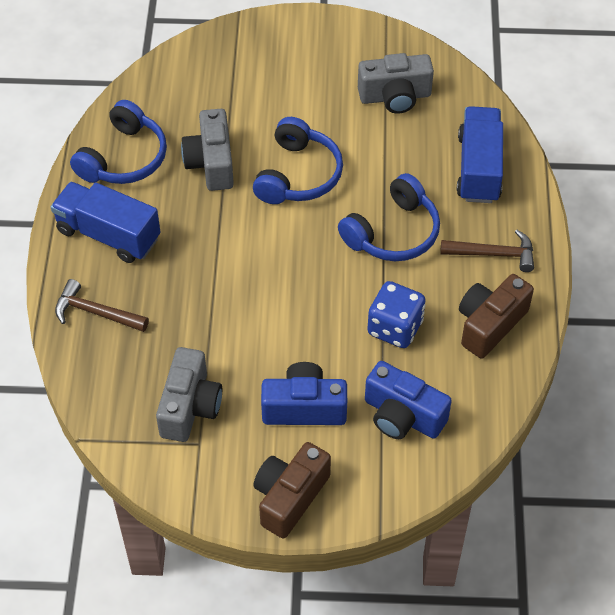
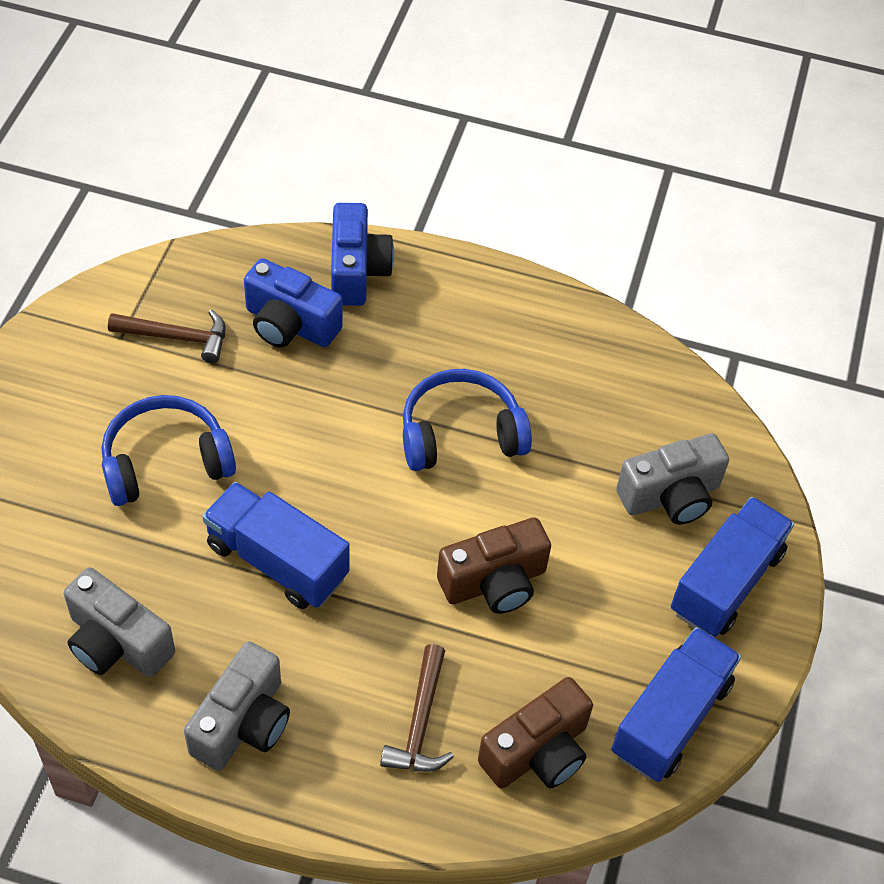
blue dice: [367,281,426,348] = 1 -> none = 0
blue headphones: [70,100,167,184] [253,117,343,204] [338,173,440,261] = 3 -> [102,395,236,506] [403,369,532,471] = 2
blue truck: [51,182,160,263] [457,106,503,203] = 2 -> [202,482,350,609] [611,627,741,782] [671,497,794,637] = 3

